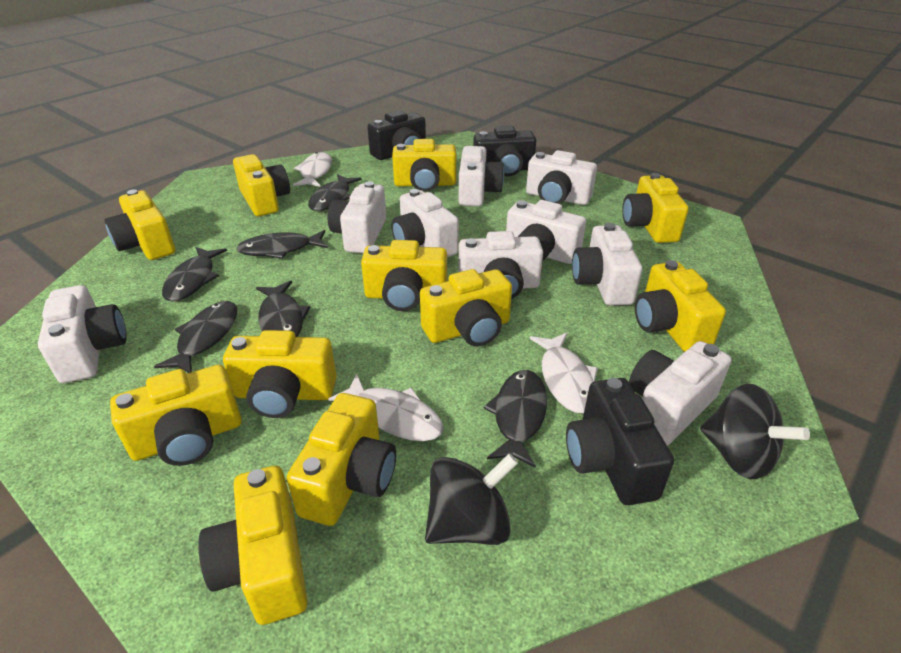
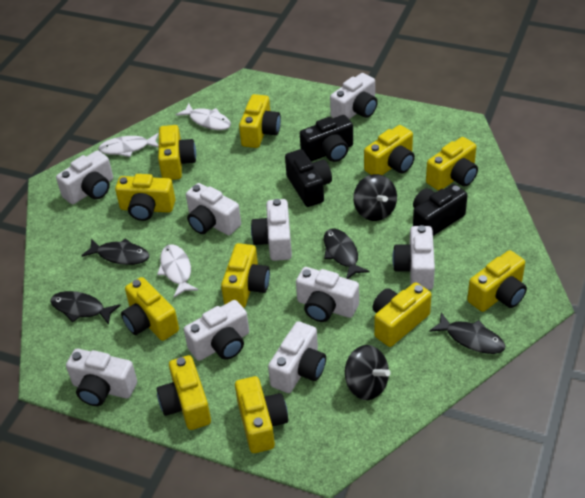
black fish: [154,301,237,373] [162,247,227,302] [236,230,328,259] [256,281,311,337] [308,174,362,211] [484,370,547,468] = 6 -> [50,291,121,325] [81,238,149,265] [324,228,370,279] [429,312,506,354] = 4

